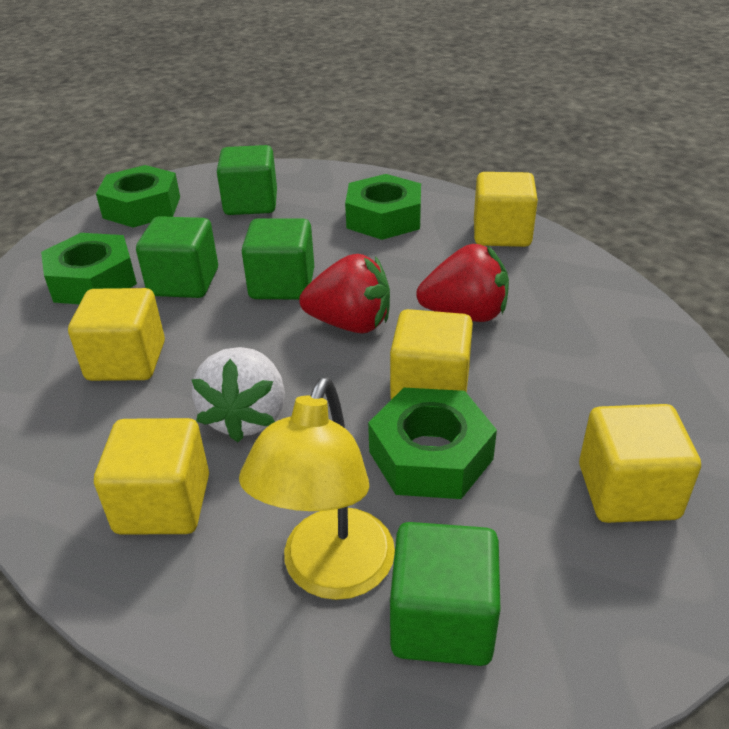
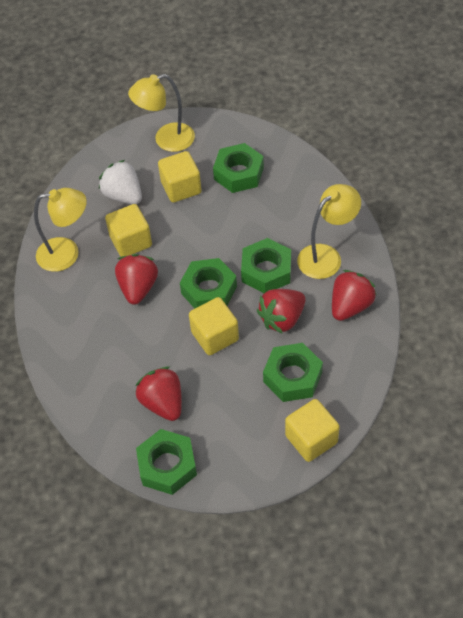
green cube: [136,216,218,298] [217,145,277,215] [242,218,314,299] [390,522,501,666] = 4 -> none = 0
green nut: [41,233,137,304] [96,165,180,228] [345,174,421,240] [368,388,497,499] = 4 -> [136,429,197,495] [180,258,237,308] [213,143,264,193] [241,238,291,293] [263,343,323,402] = 5
red strawberry: [299,254,390,333] [416,244,509,322] = 2 -> [115,254,158,305] [135,366,182,421] [257,289,306,334] [332,270,376,321] = 4
yellow cube: [68,288,165,381] [94,418,209,534] [390,309,473,400] [474,172,538,247] [579,404,701,523] = 5 -> [105,204,152,257] [158,151,202,203] [189,297,239,355] [285,399,340,462] = 4
yellow lamp: [239,377,395,600] = 1 -> [34,188,87,272] [128,74,195,152] [297,184,361,279] = 3

